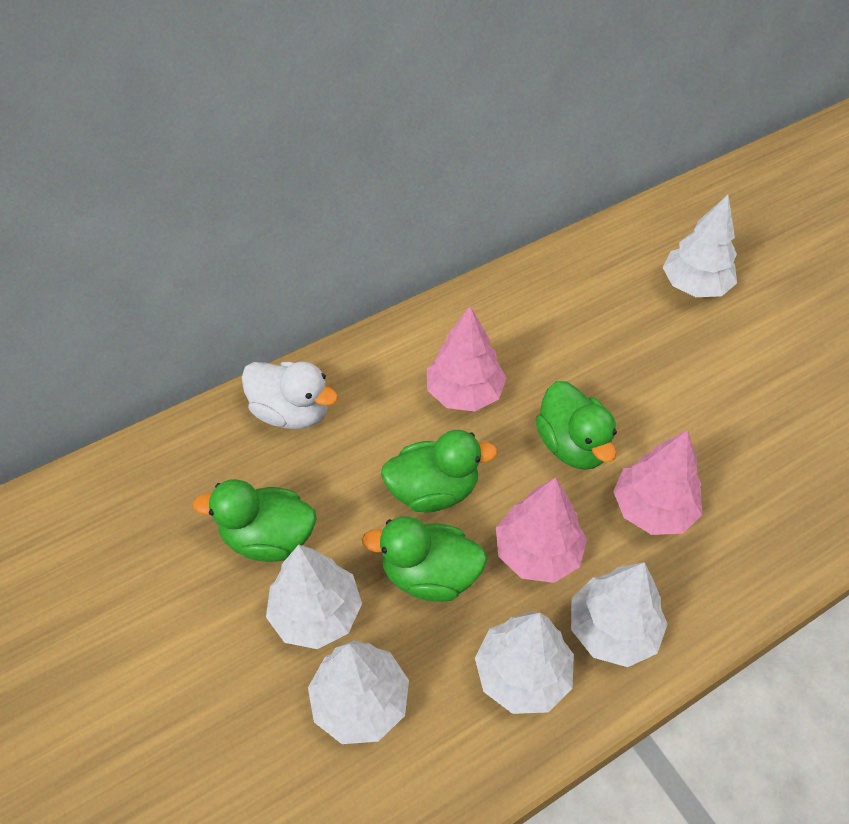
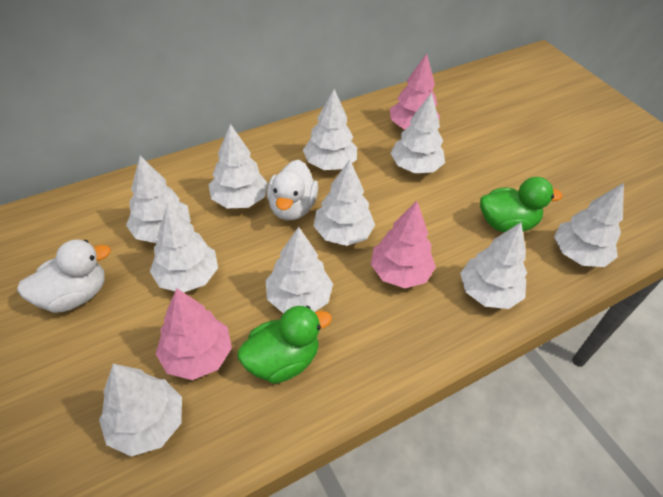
green duck: [193,479,316,562] [362,516,487,602] [381,430,498,512] [536,381,617,470] = 4 -> [237,306,332,384] [480,177,563,233] = 2
white duck: [242,362,338,429] = 1 -> [17,240,111,313] [267,160,318,220] = 2
white tree: [266,544,362,649] [308,640,409,744] [475,612,574,714] [571,562,668,667] [663,195,737,297] = 5 -> [99,364,182,456] [126,156,191,243] [150,203,218,292] [209,124,268,208] [266,227,333,314] [303,89,357,170] [314,159,375,246] [391,93,445,173] [460,222,527,309] [554,183,624,267] = 10

